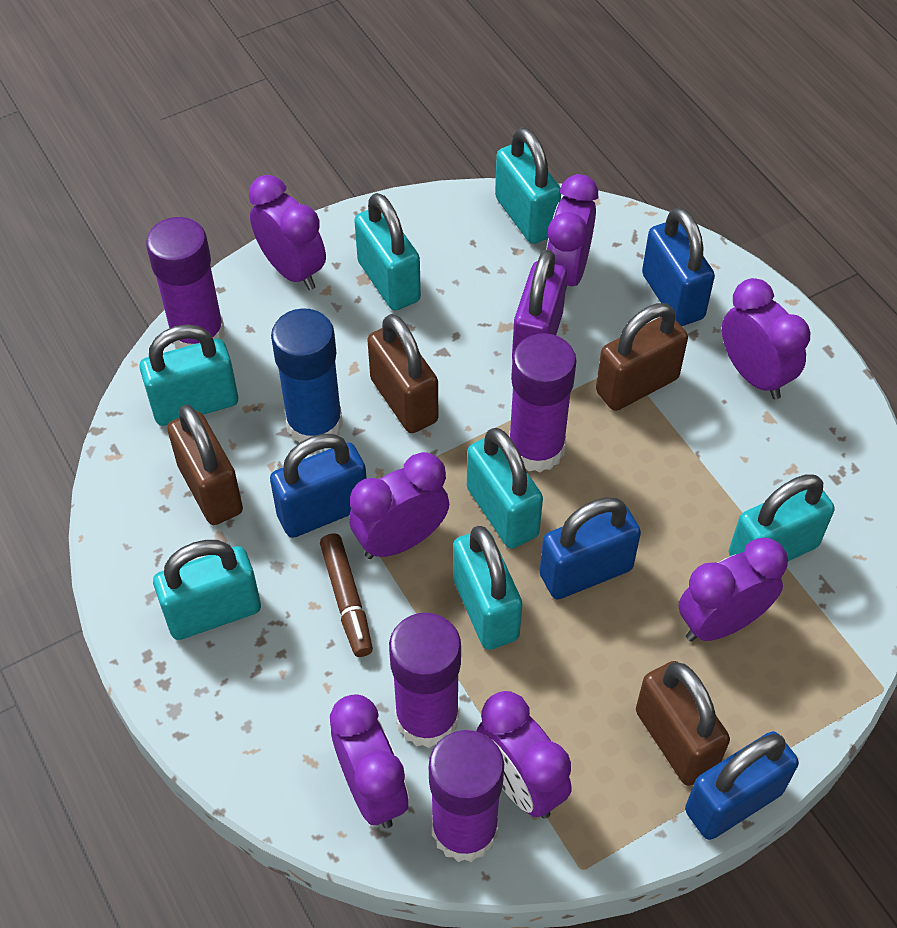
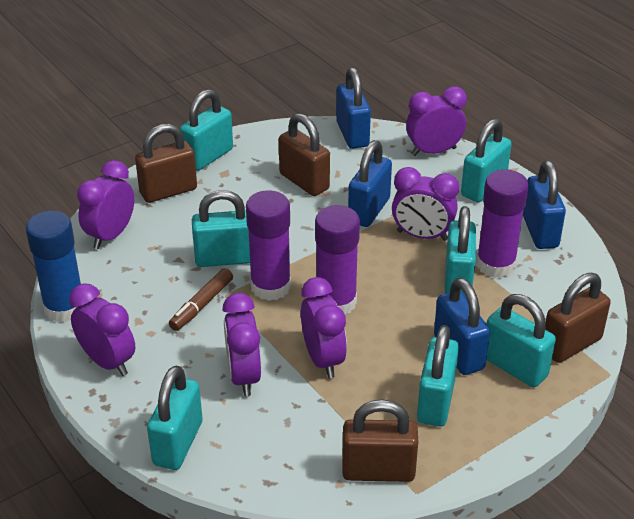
purple clock: [249,175,326,290] [330,694,409,828] [349,452,449,559] [477,691,572,818] [546,174,598,291] [678,537,788,642] [722,278,810,399] = 7 -> [69,283,135,376] [77,160,134,249] [222,293,261,396] [301,277,347,378] [392,167,459,241] [406,86,467,156] = 6
purple glue stick: [146,217,225,349] [389,613,461,748] [429,730,504,862] [509,333,577,472] = 4 -> [246,190,291,301] [315,205,360,314] [476,169,529,278] = 3
purple padlock: [512,250,567,359] = 1 -> none = 0

